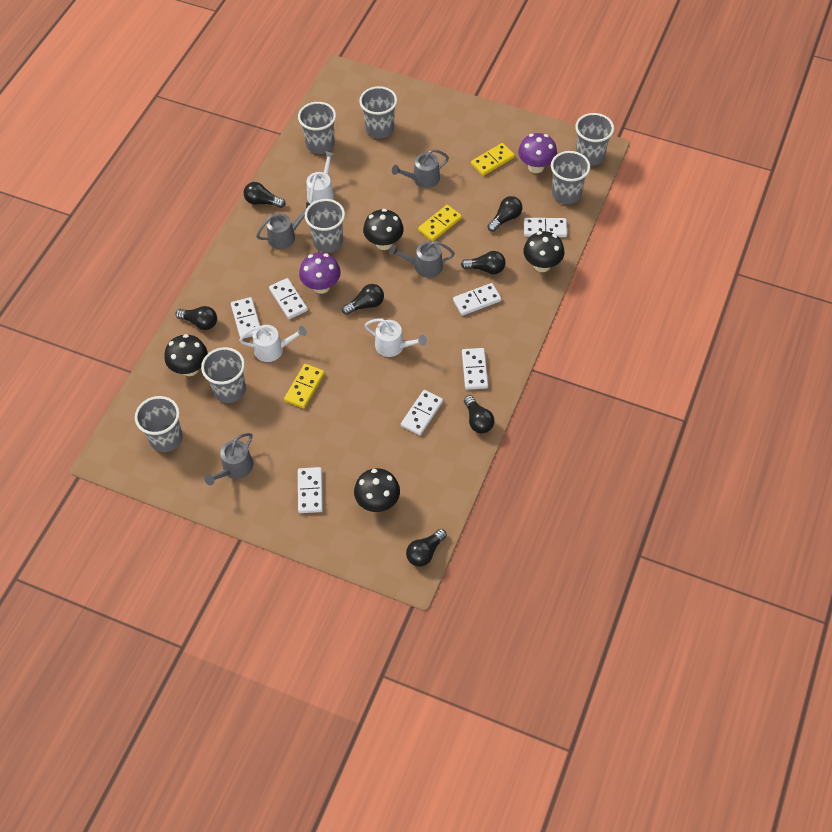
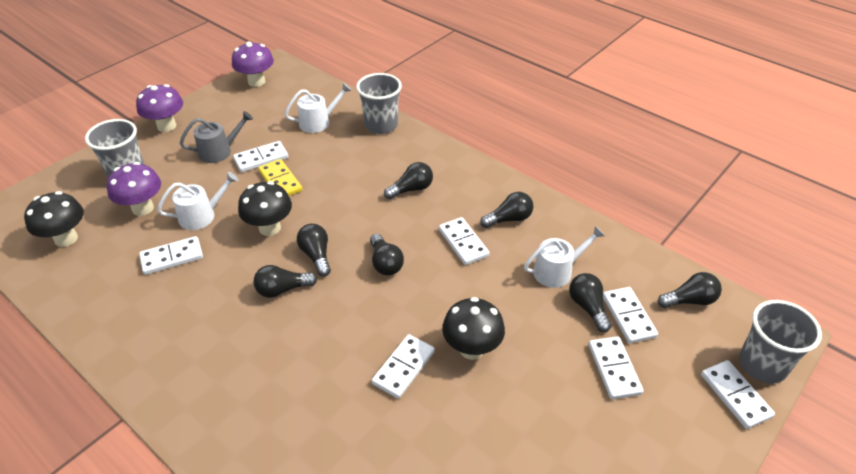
black mushroom: [164,334,208,376] [354,468,400,512] [363,209,404,250] [523,231,564,272] = 4 -> [24,191,84,247] [238,181,292,236] [442,297,505,360] = 3
grey cup: [135,396,183,452] [201,347,246,403] [298,102,336,154] [305,199,345,253] [359,86,397,139] [551,151,590,204] [575,113,614,166] = 7 -> [85,119,144,178] [356,73,402,134] [739,300,822,384] = 3
grey watering can: [204,433,253,486] [256,202,310,249] [389,241,455,278] [392,149,449,188] = 4 -> [180,111,253,163] = 1
purple mushroom: [299,253,341,294] [518,133,557,173] = 2 -> [107,162,161,216] [136,84,183,132] [232,41,274,87] = 3
yellow domino: [284,364,324,408] [418,205,462,241] [471,143,515,176] = 3 -> [258,159,302,196] = 1

